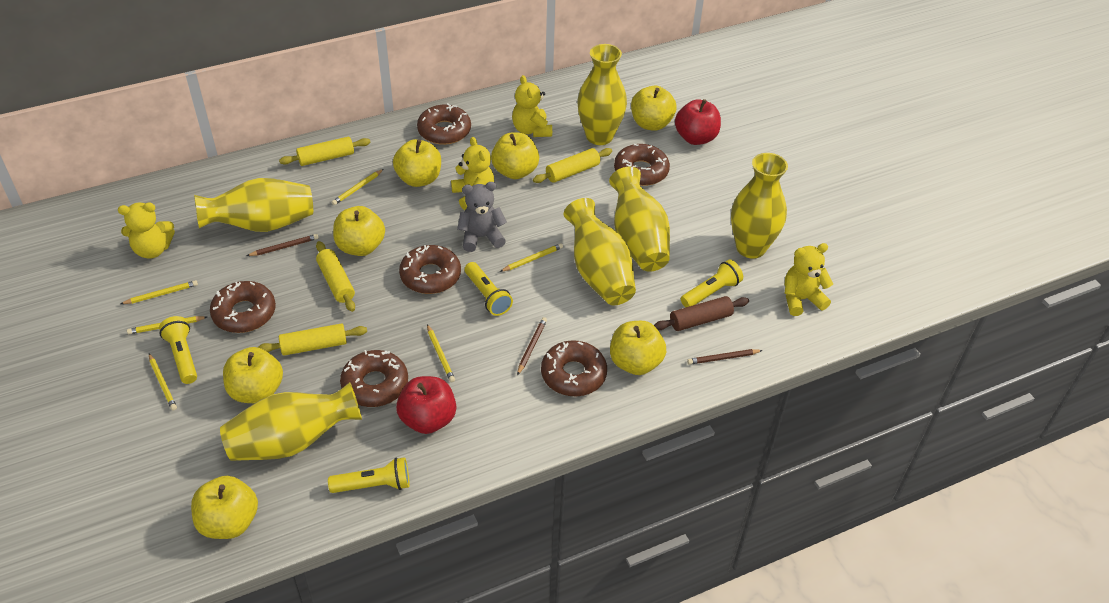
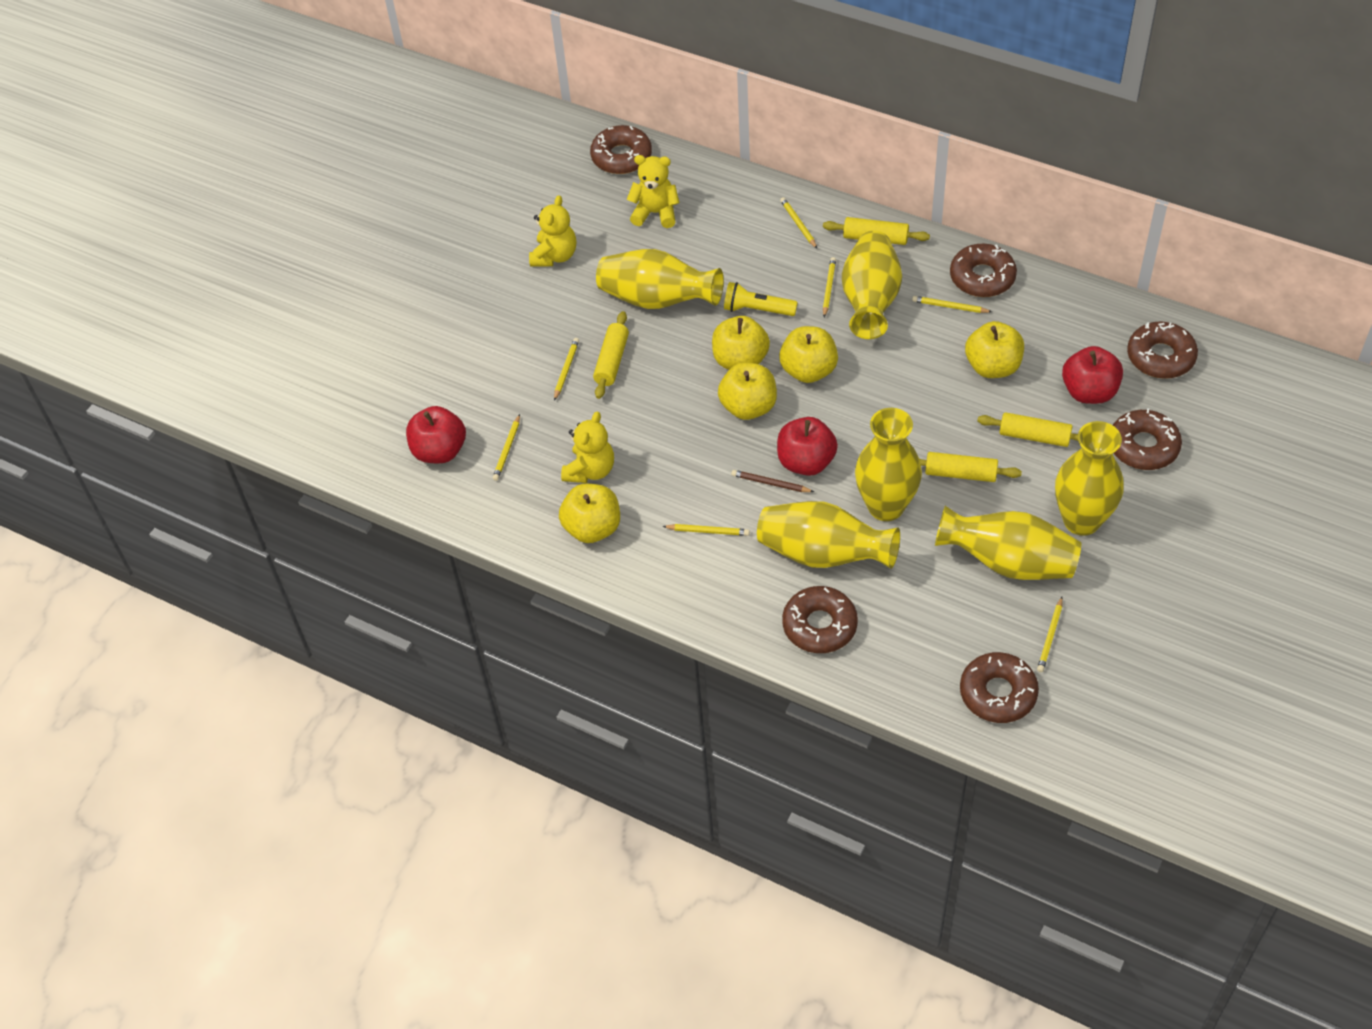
brown pencil: [247,234,318,256] [517,317,547,375] [687,349,763,365] = 3 -> [731,470,814,492] = 1
brown rolling pin: [654,296,749,331] = 1 -> none = 0
grey teddy bear: [457,182,507,252] = 1 -> none = 0
red apple: [396,376,456,434] [675,99,721,145] = 2 -> [406,406,466,463] [777,417,838,476] [1062,346,1123,404] = 3
yellow apple: [191,476,258,539] [223,347,283,403] [333,206,385,256] [393,139,441,187] [491,133,539,179] [610,321,666,375] [631,86,676,131] = 7 -> [559,484,620,543] [712,316,770,370] [718,362,777,420] [779,326,838,383] [965,321,1024,378] = 5
yellow flashlight: [159,316,197,384] [328,457,409,493] [465,262,513,316] [681,260,743,308] = 4 -> [724,282,798,316] = 1
yellow pencil: [121,280,198,304] [127,316,207,334] [149,353,177,411] [332,169,383,205] [427,324,455,382] [500,243,563,272] = 6 -> [493,414,520,481] [554,338,579,401] [663,524,750,536] [780,197,817,248] [823,257,836,317] [912,296,992,313] [1037,597,1063,672] = 7
yellow teddy bear: [118,203,175,259] [451,137,494,210] [512,75,552,137] [785,243,833,316] = 4 -> [529,195,576,266] [561,411,614,483] [627,155,680,228] = 3

